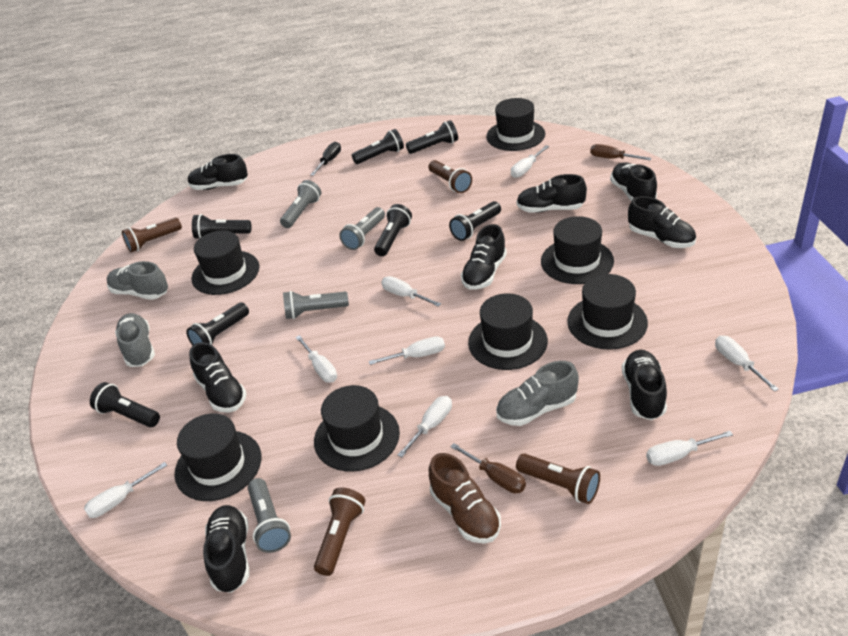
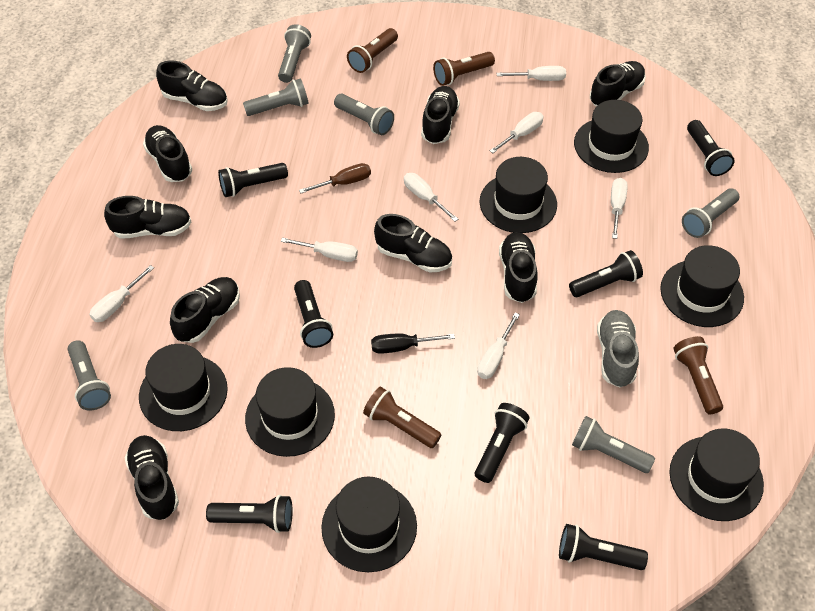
black shoe: [188,154,248,190] [189,342,247,413] [203,505,249,593] [461,224,507,290] [516,174,587,213] [610,162,657,201] [622,350,667,420] [628,196,696,248] = 8 -> [104,196,191,239] [125,435,179,520] [143,125,192,182] [156,61,228,111] [170,277,240,343] [374,214,452,273] [421,86,460,144] [499,232,537,303] [590,61,646,106] = 9
brown screwdriver: [450,443,526,493] [590,144,652,161] = 2 -> [299,163,371,193] = 1
brown shoe: [429,453,501,544] = 1 -> none = 0
grey flashlight: [248,478,291,553] [280,180,321,228] [283,291,349,319] [339,207,385,250] = 4 -> [68,340,111,410] [243,78,309,116] [278,24,311,83] [334,94,394,135] [572,416,655,473] [682,188,739,238] = 6
grey shoe: [107,261,168,300] [115,313,155,367] [496,361,579,426] = 3 -> [597,310,639,387] = 1
white screwdriver: [84,462,167,518] [296,335,337,382] [369,336,445,365] [381,276,441,307] [397,396,452,458] [511,145,549,178] [646,431,733,466] [715,336,779,392] = 8 -> [89,265,154,322] [281,237,358,262] [404,173,458,222] [477,313,520,379] [490,112,544,153] [496,66,566,81] [611,178,628,239] = 7

